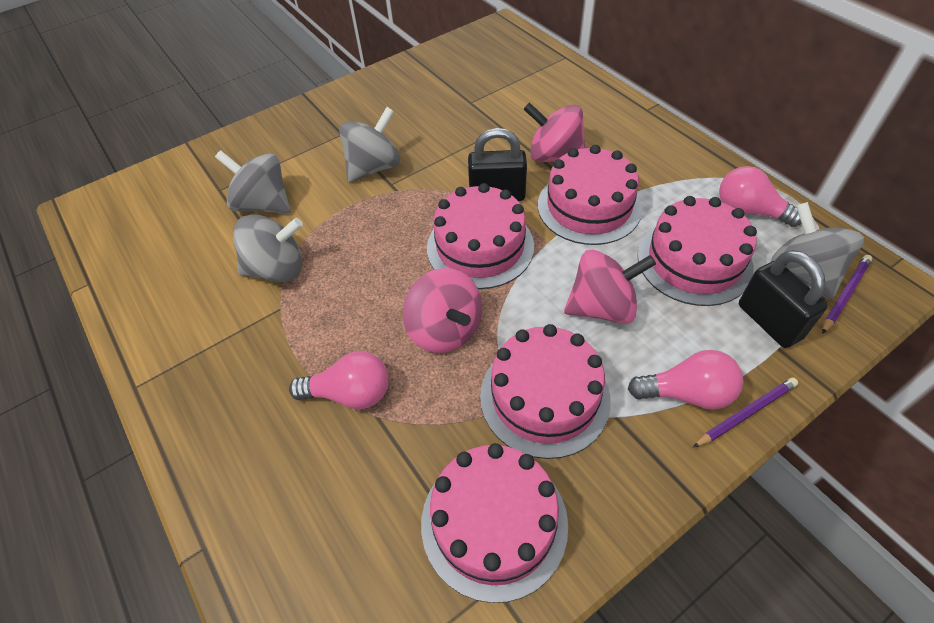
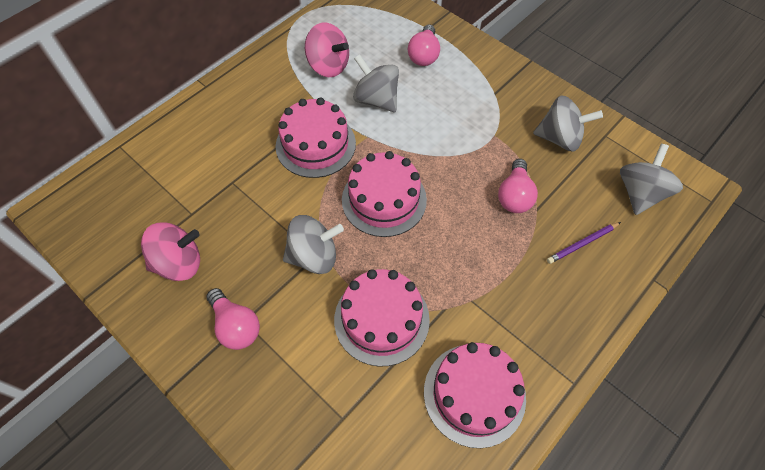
black padlock: [468,128,527,201] [739,250,828,348] = 2 -> none = 0
pink cake: [421,443,568,603] [427,183,534,289] [480,324,611,459] [538,145,642,245] [637,196,757,306] = 5 -> [276,98,356,178] [334,269,430,367] [342,151,427,237] [424,342,526,448] = 4
pink spinning top: [403,268,482,353] [524,102,585,162] [564,250,656,324] = 3 -> [141,222,200,281] [305,23,349,77] = 2
purple pencil: [693,377,798,447] [822,255,872,334] = 2 -> [547,222,621,264] = 1

